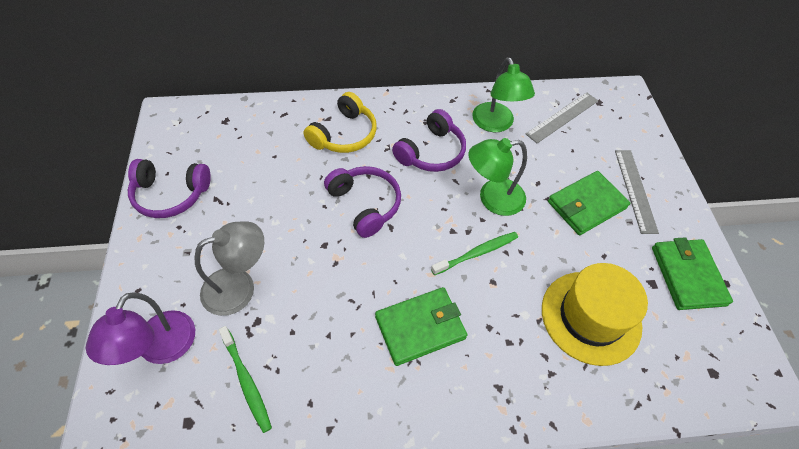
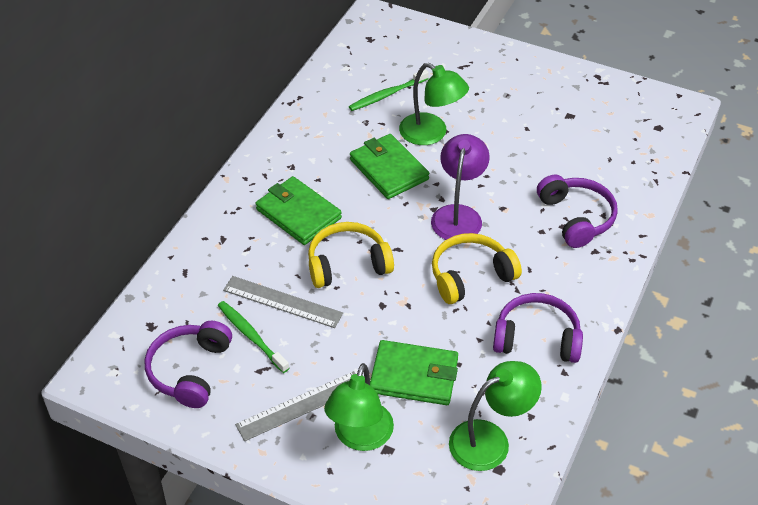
green lamp: [469,138,527,216] [472,57,535,132] = 2 -> [324,363,394,451] [399,63,469,145] [449,361,542,471] = 3
grey lamp: [194,222,264,316] = 1 -> none = 0
yellow hat: [542,263,648,366] = 1 -> none = 0
yellow headphones: [303,92,377,153] = 1 -> [308,222,394,288] [432,233,522,304] = 2

